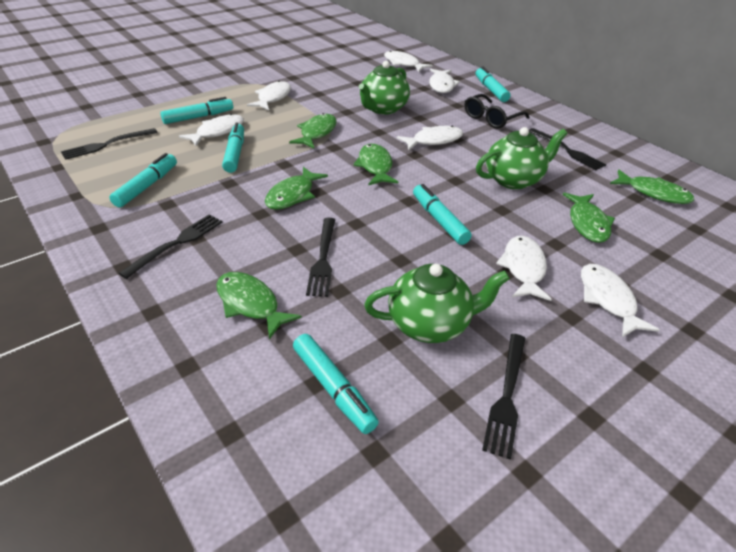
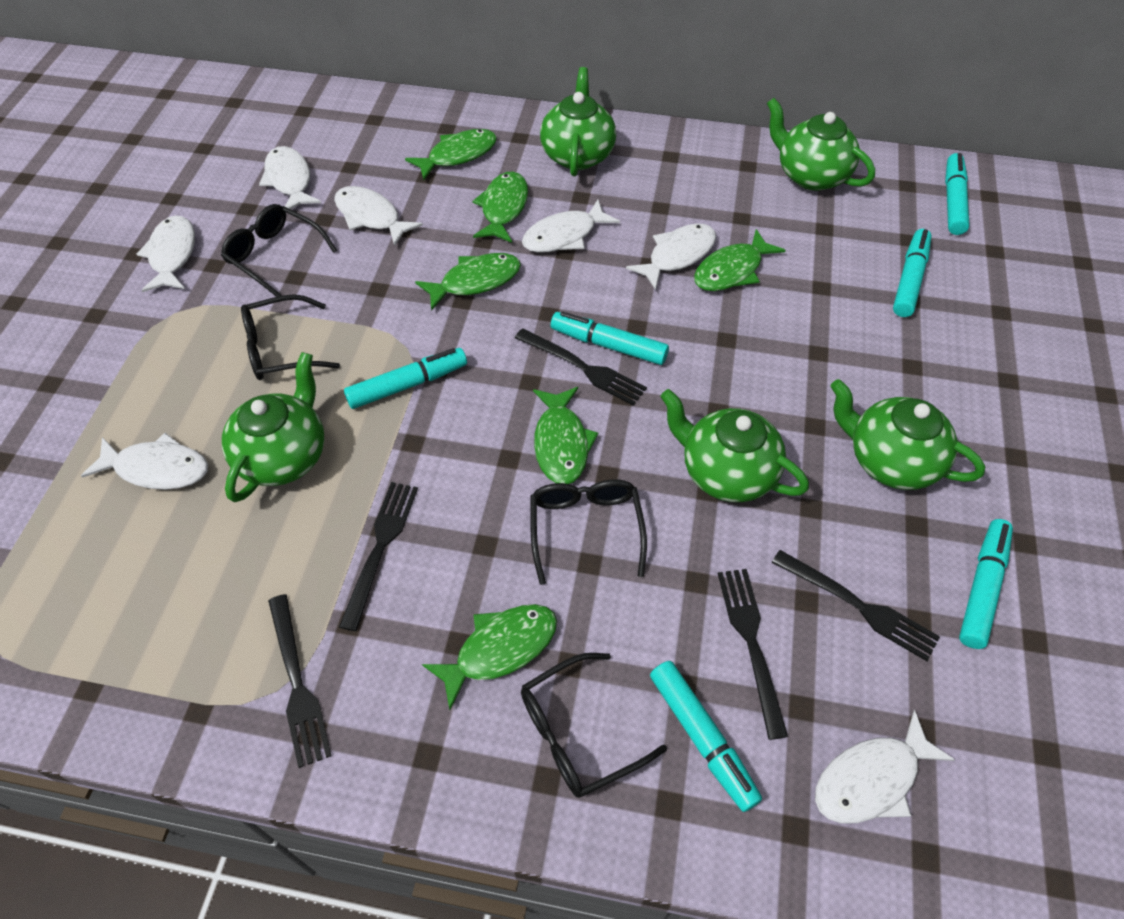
black glasses: [465,94,530,128] = 1 -> [221,204,337,297] [241,294,340,380] [521,653,667,798] [530,479,647,585] = 4
green teapot: [359,61,410,115] [364,264,510,343] [476,127,567,189] = 3 -> [222,352,324,502] [540,67,616,176] [660,389,809,502] [767,98,875,191] [831,379,985,490] = 5

